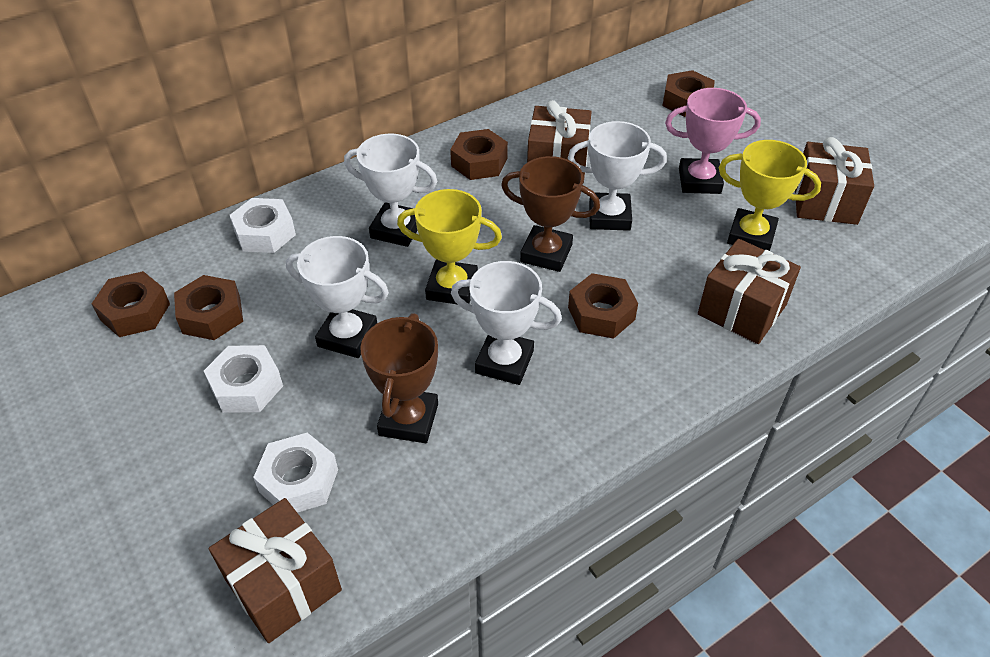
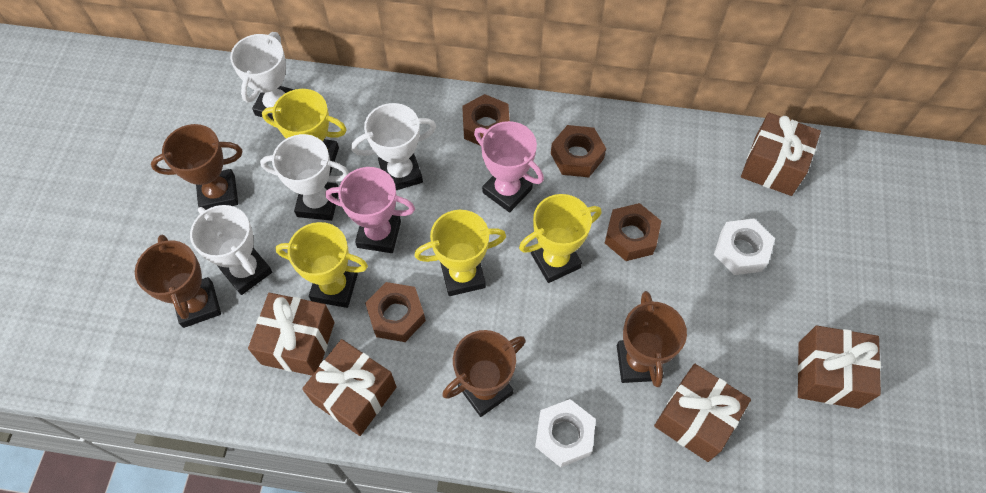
brown gift: [209,498,342,643] [527,100,592,183] [698,239,801,344] [795,137,874,225] = 4 -> [248,293,335,376] [302,339,397,436] [654,364,751,462] [741,113,821,196] [797,326,881,409] = 5
brown nut: [91,271,170,337] [174,275,243,340] [450,129,508,180] [568,273,638,339] [662,70,715,117] = 5 -> [365,282,426,342] [462,94,510,146] [551,125,606,177] [605,203,661,261] = 4
brown trophy: [360,313,438,443] [501,156,600,272] = 2 -> [135,235,221,328] [151,124,242,210] [442,330,526,417] [617,291,687,387] = 4
pink trophy: [665,88,761,194] = 1 -> [325,167,415,253] [474,121,544,212] = 2
white nut: [204,345,283,413] [230,198,296,253] [253,433,338,513] = 3 -> [535,399,596,467] [714,219,775,275] = 2
yellow trophy: [397,189,502,304] [719,140,821,251] = 2 -> [262,89,347,176] [276,222,368,308] [414,210,506,296] [519,194,601,283] = 4

